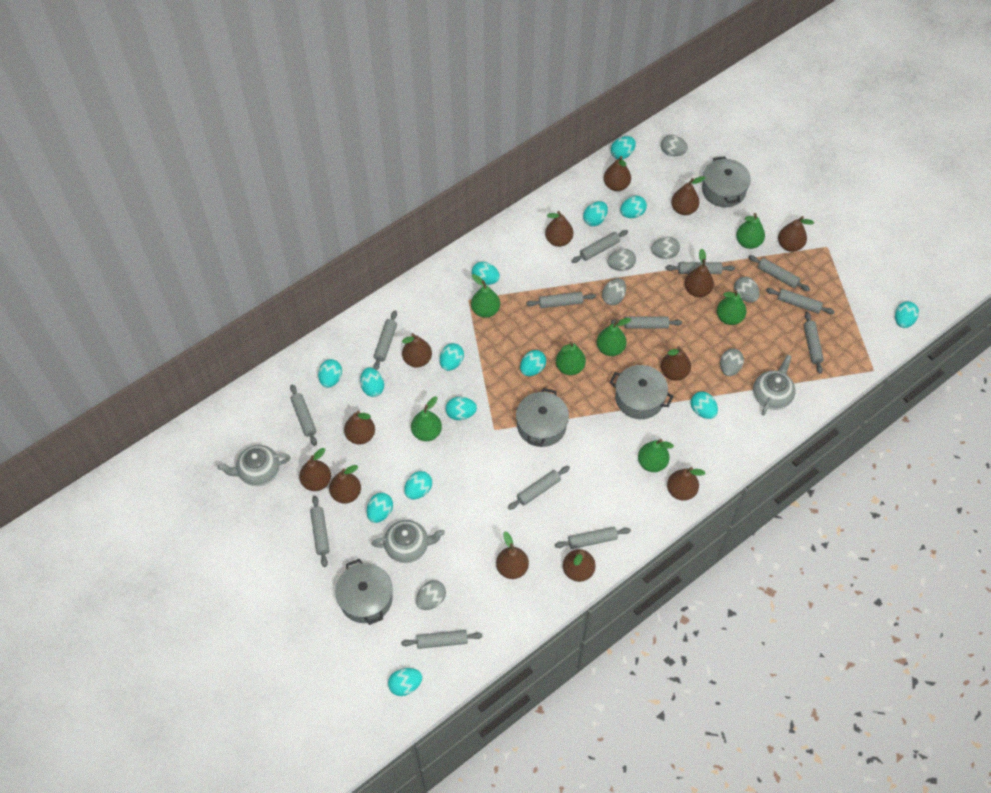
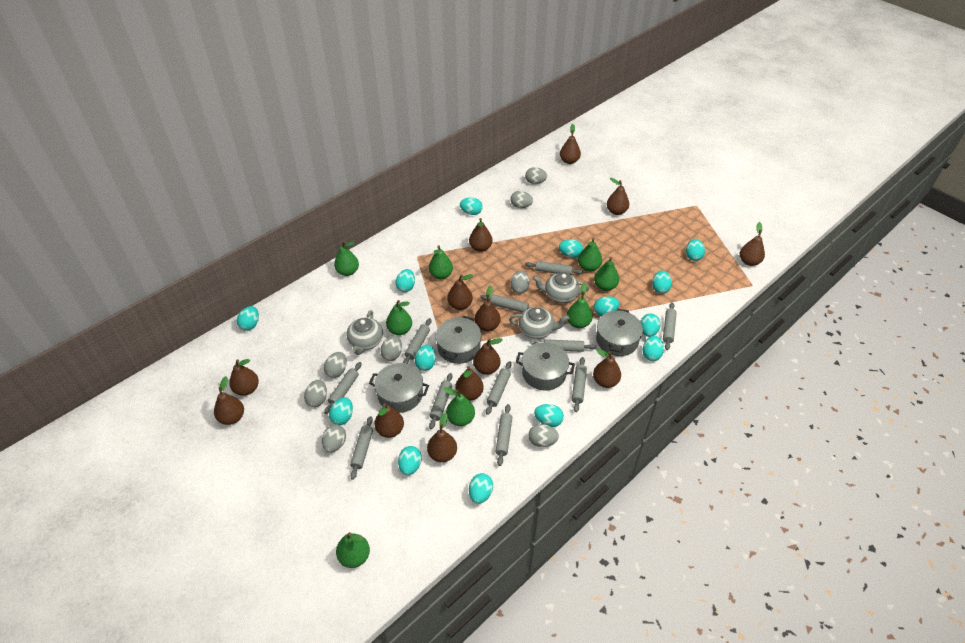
green pear: [411,396,442,441] [471,274,500,318] [556,341,586,375] [597,318,631,356] [638,439,674,472] [717,290,746,325] [736,213,765,249] = 7 -> [334,241,359,276] [336,532,370,568] [386,300,412,335] [429,245,453,279] [443,387,475,426] [566,283,593,328] [578,238,602,272] [594,257,619,291] = 8
grey egg: [416,580,446,610] [602,278,626,305] [607,249,636,271] [651,237,680,259] [661,135,688,156] [720,349,744,376] [734,277,760,302] = 7 -> [304,380,327,407] [322,424,346,453] [324,352,347,378] [380,335,402,361] [510,191,533,208] [510,270,530,294] [525,167,547,184] [528,424,559,447] = 8
grey rolling pin: [290,384,317,446] [310,496,330,567] [373,310,397,370] [401,630,483,649] [508,466,570,510] [526,292,596,308] [555,527,631,549] [572,230,628,263] [611,316,682,329] [665,262,735,274] [748,255,810,291] [766,288,835,314] [804,312,824,374] = 13 -> [324,362,362,414] [350,416,373,480] [403,318,431,364] [429,373,452,429] [480,294,530,313] [486,361,511,415] [495,404,512,466] [525,261,583,275] [532,339,596,352] [572,357,587,412] [663,302,677,350] = 11

